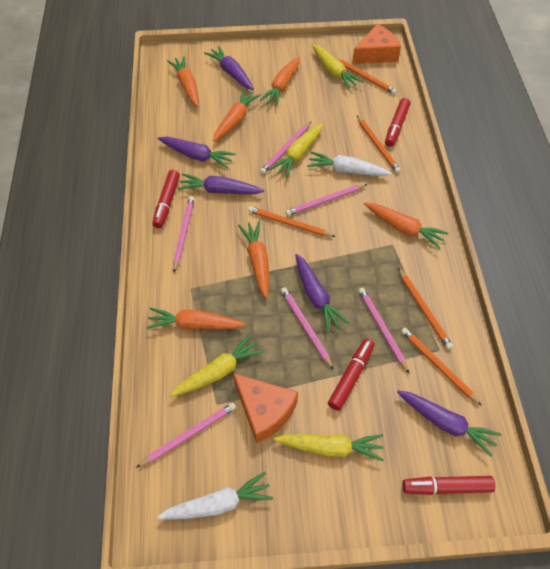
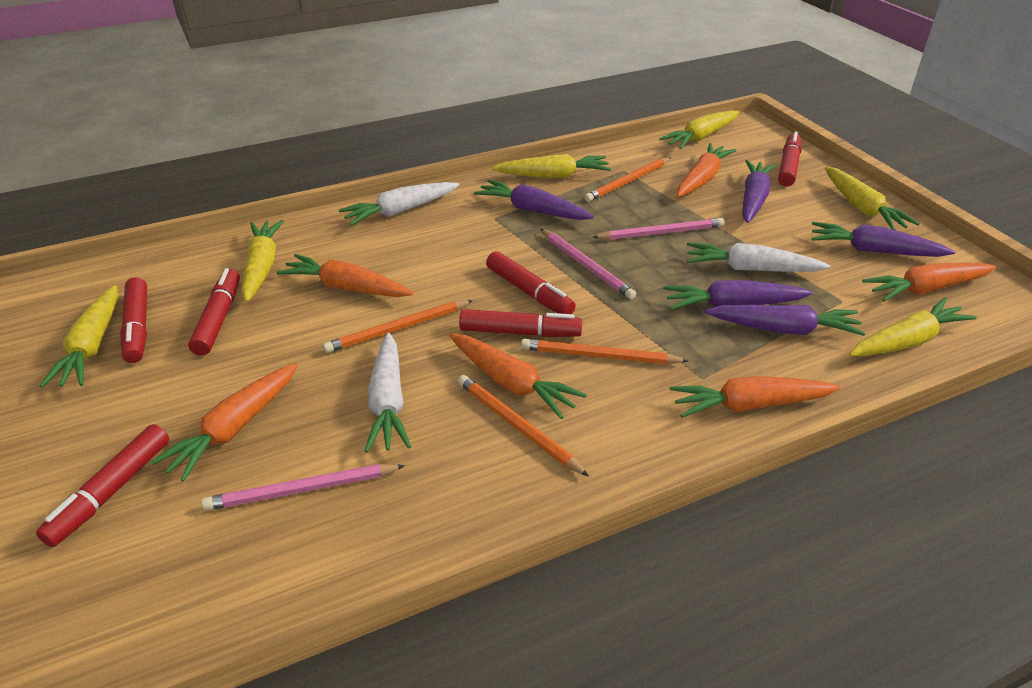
orange cheese: [233,373,298,443] [352,24,401,64] = 2 -> none = 0
orange pencil: [248,206,336,237] [336,58,397,95] [357,116,401,173] [398,268,453,350] [401,328,482,406] = 5 -> [323,300,473,353] [458,375,589,476] [521,339,688,364] [584,157,671,202] = 4
pink pencil: [136,402,236,468] [173,196,195,272] [260,122,311,174] [281,287,334,370] [285,184,367,216] [358,288,410,374] = 6 -> [201,464,405,511] [541,229,636,299] [592,218,725,240] = 3
red marker: [152,170,180,228] [328,339,375,411] [385,98,410,147] [402,476,495,495] = 4 -> [36,424,169,547] [120,277,147,363] [188,268,240,356] [459,309,582,337] [486,251,576,314] [778,132,801,187] = 6
white carrot: [157,472,273,520] [307,151,392,176] = 2 -> [339,182,459,226] [365,332,411,453] [687,243,830,272] = 3
yellow carrot: [170,333,265,397] [269,123,323,178] [273,434,384,461] [312,44,363,90] = 4 -> [39,285,118,388] [241,220,284,302] [492,154,611,178] [659,110,739,149] [825,167,920,230] [849,297,977,356] = 6

